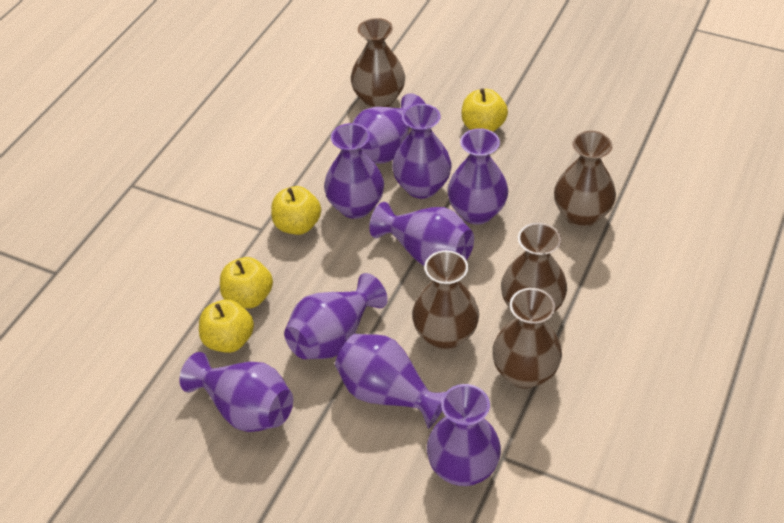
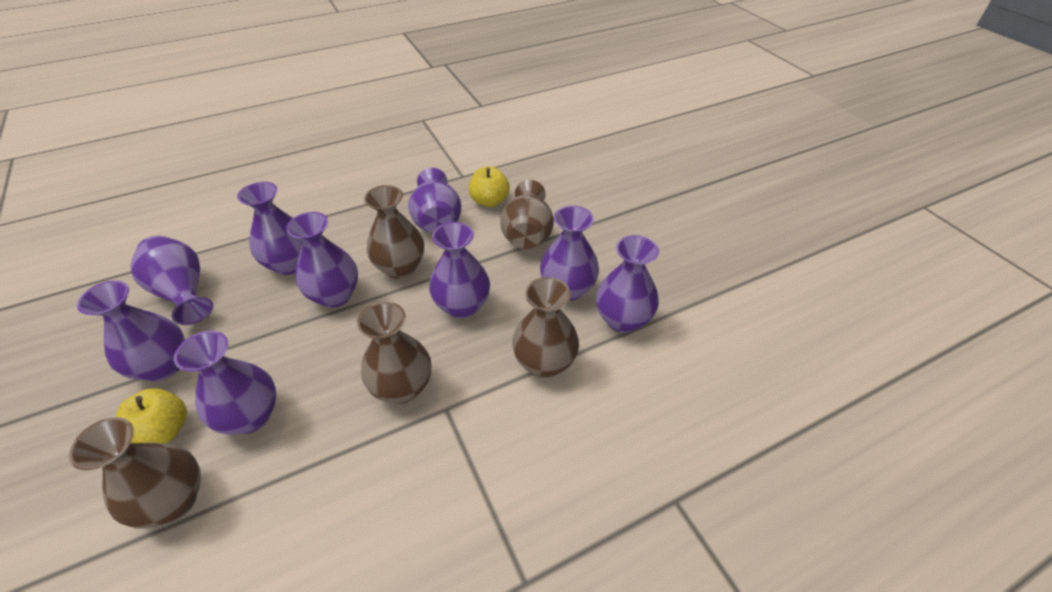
yellow apple: [199,299,254,353] [220,257,273,308] [271,186,321,235] [462,89,508,132] = 4 -> [116,388,187,443] [469,167,510,207] = 2

